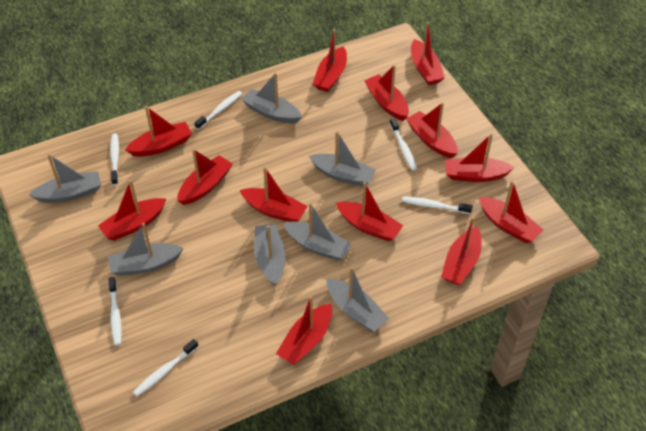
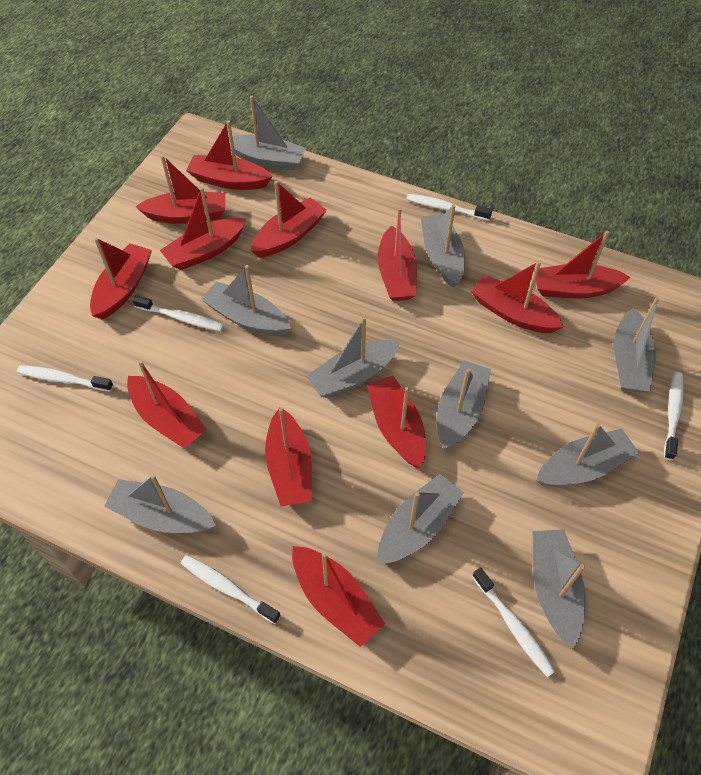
grey boat: [29,154,101,203] [108,223,184,276] [241,73,302,123] [254,223,286,286] [283,202,352,261] [309,131,376,186] [326,267,389,332] = 7 -> [104,474,216,533] [201,265,291,336] [229,96,306,171] [306,316,400,398] [378,474,464,564] [421,204,465,288] [437,360,491,449] [533,529,586,650] [536,423,639,487] [614,297,660,392] = 10
red boat: [98,180,166,241] [125,106,192,157] [177,149,233,205] [239,167,307,222] [276,296,332,365] [313,29,347,92] [336,182,403,241] [364,65,409,121] [406,102,458,158] [411,22,445,85] [441,217,482,285] [445,134,515,182] [479,180,543,243] = 13 -> [90,237,152,320] [127,360,207,448] [135,155,225,224] [160,187,247,270] [186,120,273,190] [251,181,327,258] [265,407,312,507] [292,546,385,647] [367,376,426,468] [378,207,417,301] [471,261,564,333] [534,231,631,299] = 12

